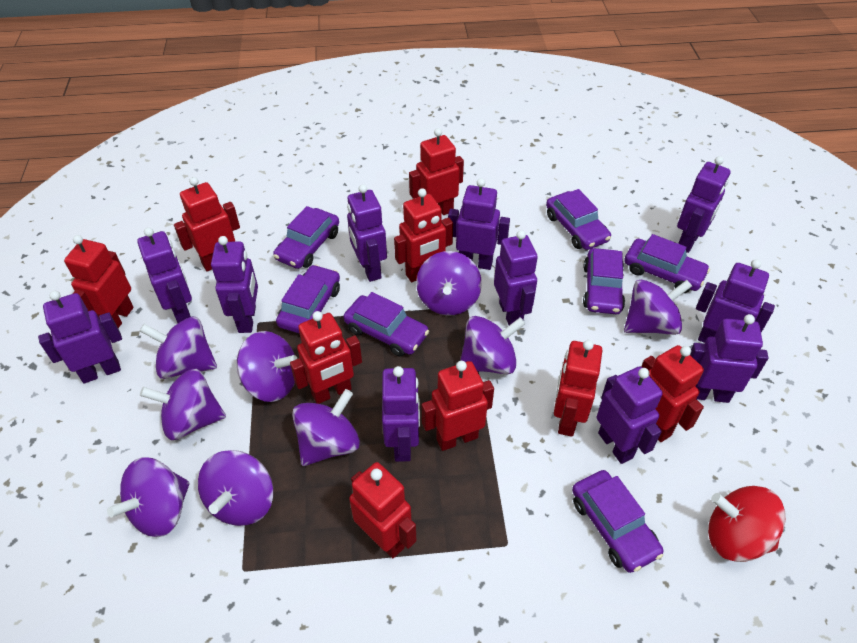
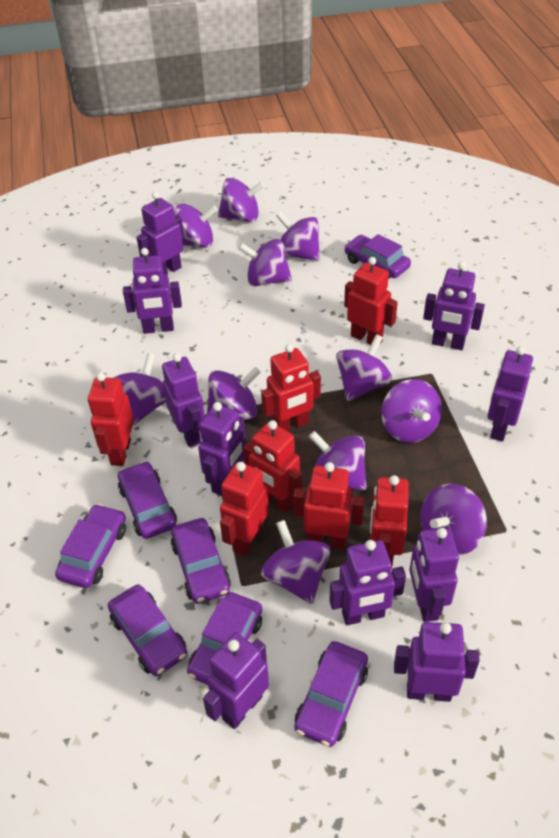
purple robot: [38,291,122,384] [137,227,192,323] [211,236,258,333] [347,184,387,282] [382,366,420,462] [448,178,510,270] [494,230,538,325] [597,367,663,464] [677,156,731,253] [690,314,768,403] [696,259,775,343] = 11 -> [123,248,182,334] [136,191,184,275] [162,353,205,447] [198,402,246,496] [203,632,269,729] [329,540,406,625] [394,622,480,702] [409,528,459,622] [423,262,485,350] [487,346,533,442] = 10
purple spinning top: [107,457,190,537] [140,317,217,379] [140,369,226,440] [198,450,273,526] [237,331,297,402] [292,389,360,466] [416,251,482,316] [460,316,525,374] [624,280,692,335] = 9 -> [114,353,166,425] [175,203,218,248] [207,367,261,419] [218,178,265,222] [239,239,292,287] [261,520,330,604] [276,211,320,261] [309,431,367,490] [336,334,392,401] [381,379,442,443] [420,484,487,555] = 11
red robot: [64,235,134,328] [174,177,240,271] [290,311,362,404] [349,462,416,558] [394,188,453,282] [409,128,464,215] [422,361,494,451] [554,340,602,437] [641,345,704,442] = 9 -> [88,372,134,466] [220,462,269,556] [243,420,302,513] [261,344,321,432] [293,462,365,549] [344,257,398,345] [370,475,409,570] = 7
red spinning top: [708,486,786,562] = 1 -> none = 0

